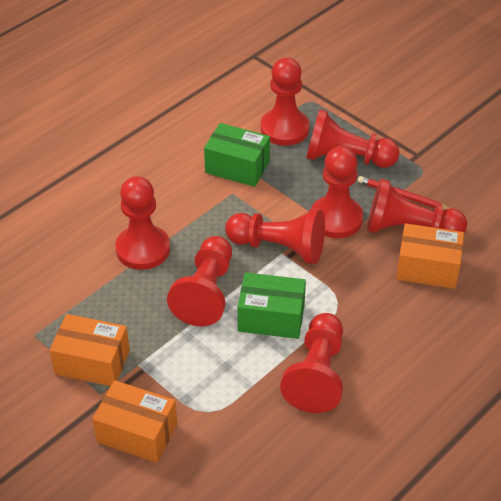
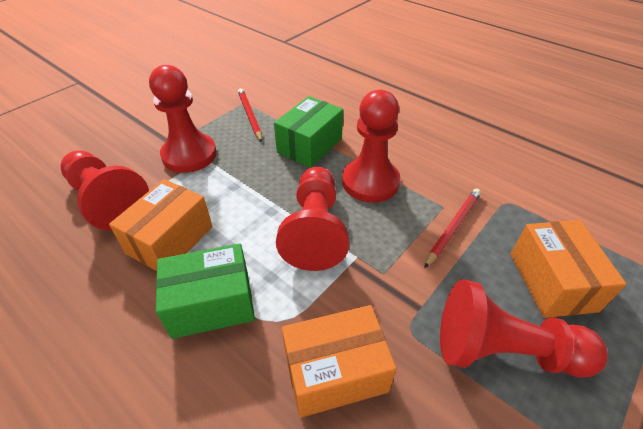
red pawn: [116,176,170,270] [167,236,232,326] [225,208,325,264] [261,58,309,146] [280,313,343,413] [306,109,400,168] [311,146,363,238] [367,179,467,233] = 8 -> [61,151,149,230] [149,65,217,173] [276,167,349,271] [342,90,400,202] [440,279,608,378] = 5
red pencil: [358,176,450,210] = 1 -> [238,88,262,142] [424,188,481,268] = 2

